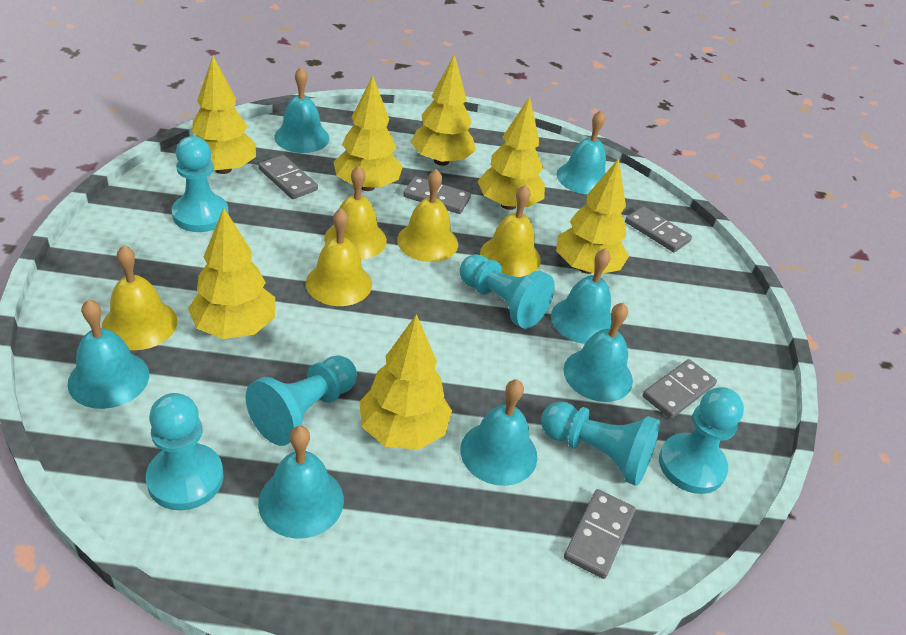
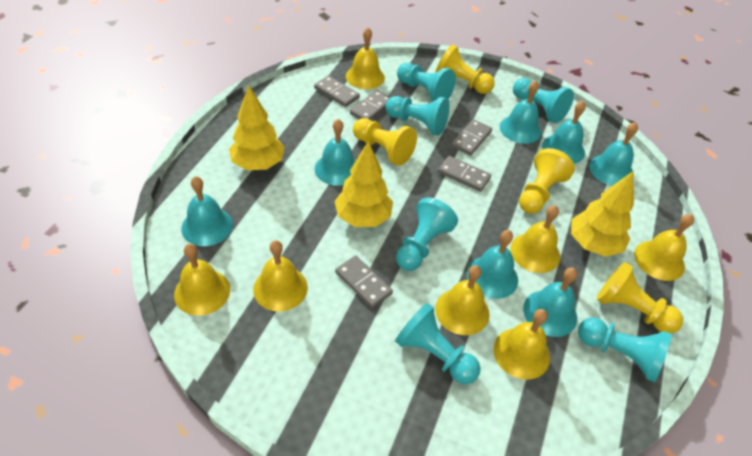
yellow bell: [102,245,177,350] [306,208,372,306] [324,165,387,260] [397,169,458,262] [480,185,541,277] = 5 -> [174,244,230,316] [253,240,308,312] [346,28,385,89] [435,265,490,335] [493,309,550,380] [510,205,560,273] [634,214,694,281] = 7
yellow pawn: none = 0 -> [353,118,417,166] [435,45,495,94] [519,148,575,214] [597,262,683,334] = 4
yellow tree: [188,207,275,339] [192,56,256,174] [334,76,403,191] [359,314,452,450] [411,54,476,166] [478,97,545,210] [556,158,629,274] = 7 -> [229,86,285,170] [334,141,393,227] [571,171,634,257] = 3

